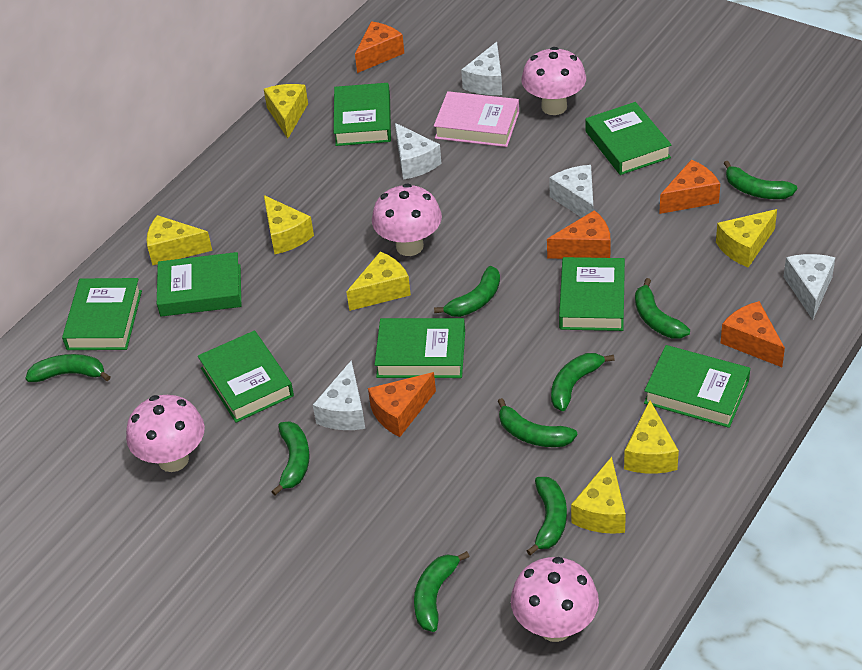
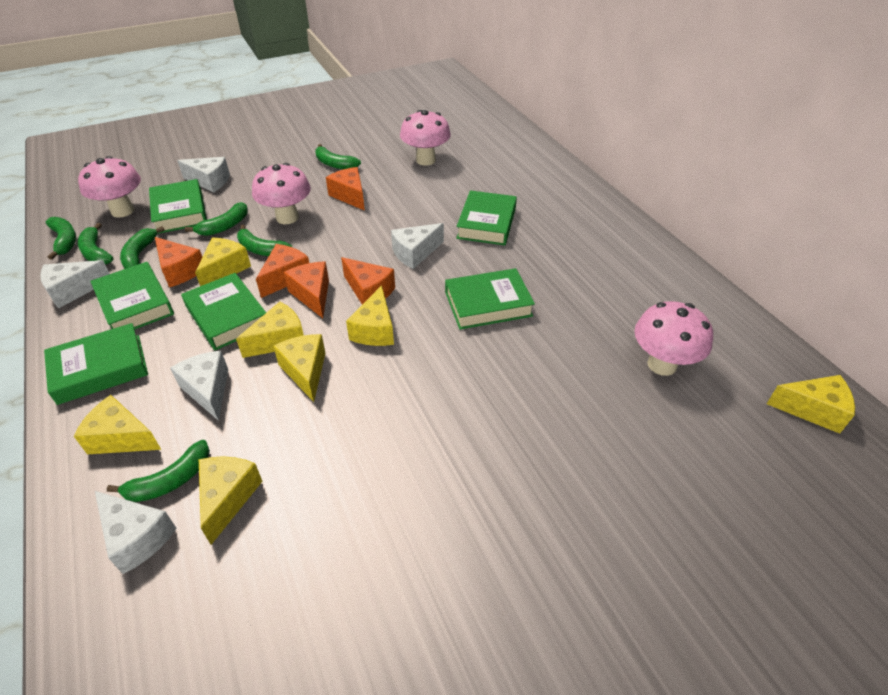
green banana: [25,354,111,382] [271,421,310,496] [414,551,470,632] [434,266,500,317] [498,398,577,447] [527,477,567,555] [551,353,615,411] [635,278,690,339] [724,161,797,199] = 9 -> [46,217,76,260] [78,223,113,265] [107,440,210,502] [120,226,165,269] [185,202,248,236] [237,224,292,256] [315,144,361,169] = 7
green book: [62,278,142,350] [157,252,241,316] [198,331,294,423] [334,83,391,146] [375,318,465,378] [559,257,625,331] [585,102,671,175] [644,345,750,428] = 8 -> [44,323,148,405] [90,262,174,330] [149,179,207,234] [181,273,266,350] [445,268,535,329] [456,190,517,245] = 6
pink book: [434,91,519,147] = 1 -> none = 0

